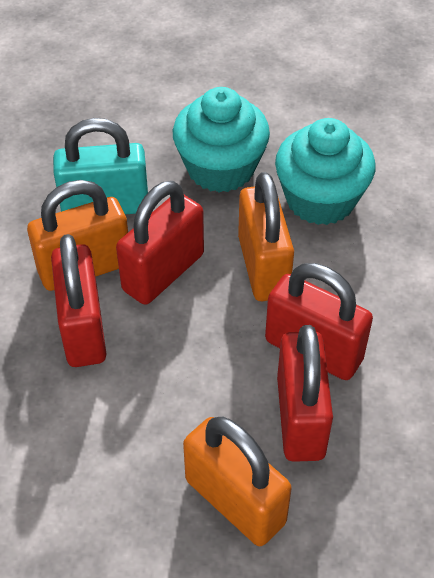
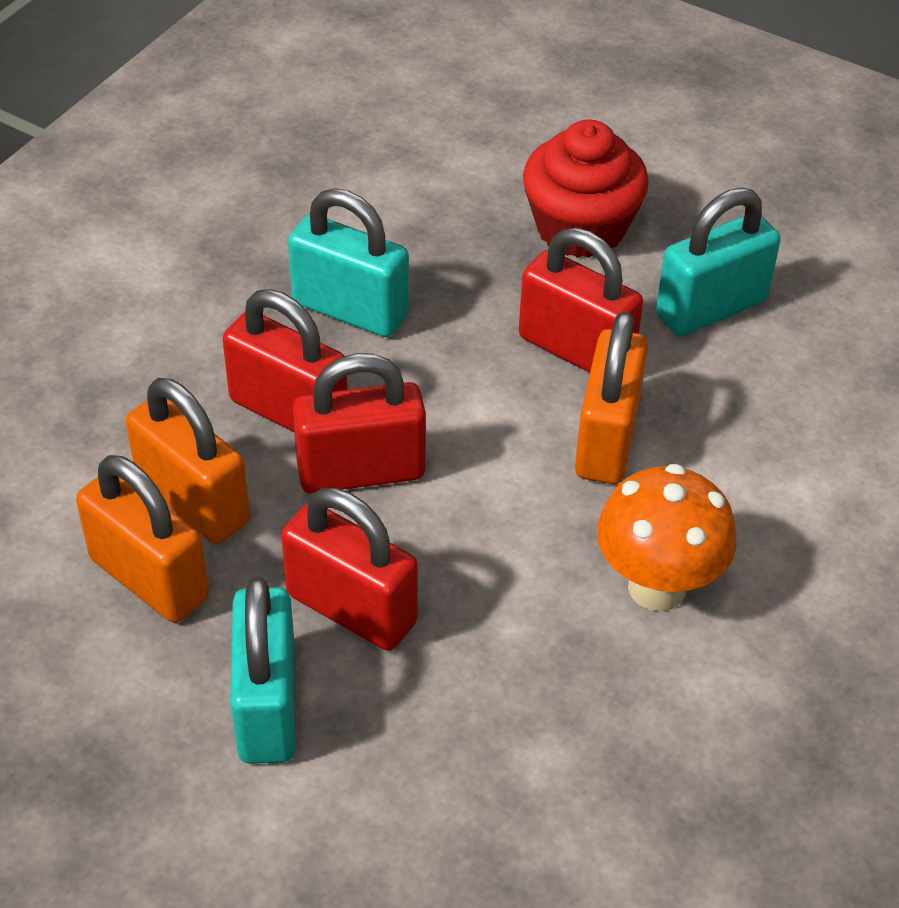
orange mushroom: none = 0 -> [597,464,736,611] = 1
red cupcake: none = 0 -> [523,120,649,258] = 1
turquoise cupcake: [173,87,270,192] [275,118,375,225] = 2 -> none = 0
turquoise padlock: [53,118,148,214] = 1 -> [230,577,296,764] [288,189,409,337] [656,188,781,336] = 3

